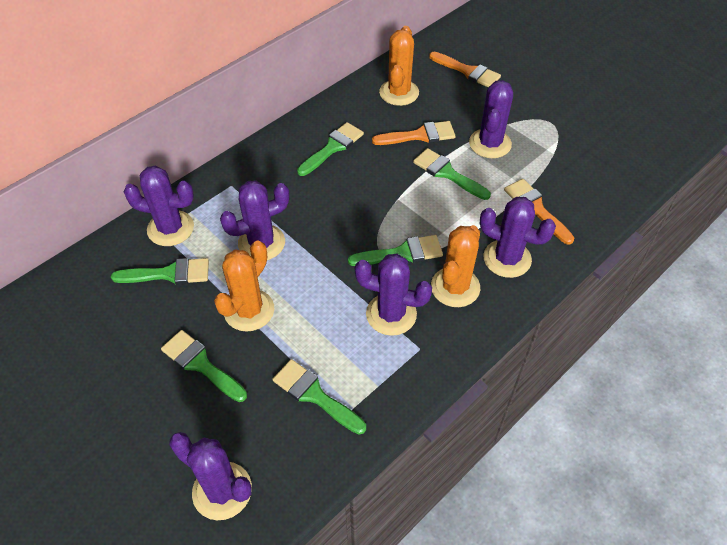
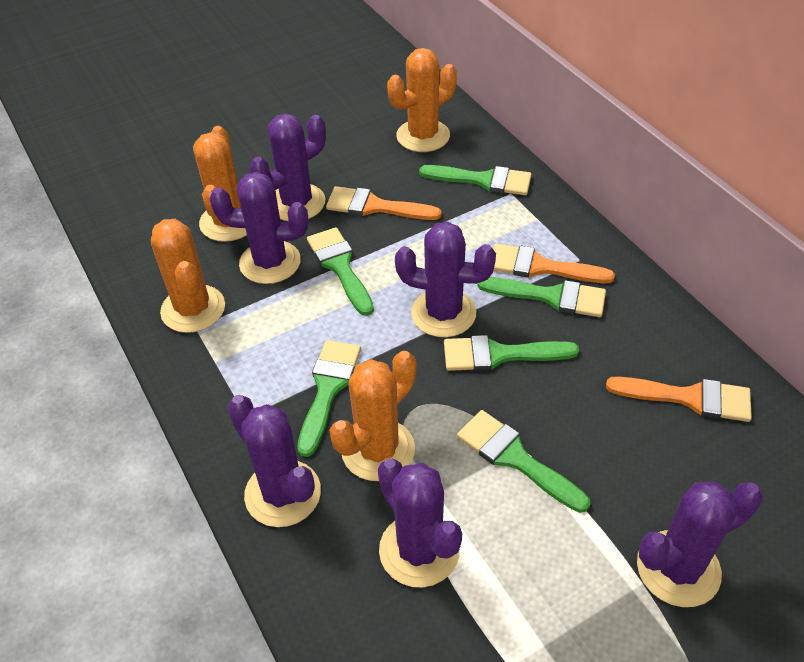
orange cactus: [214,241,274,332] [379,26,419,106] [431,225,480,307] = 3 -> [151,219,225,333] [193,126,247,242] [330,351,416,481] [387,48,457,152] = 4

